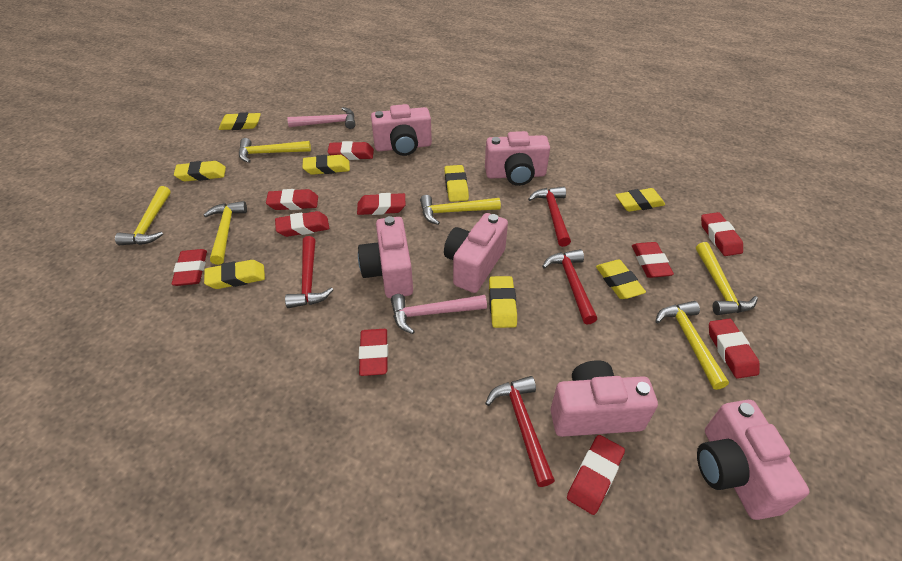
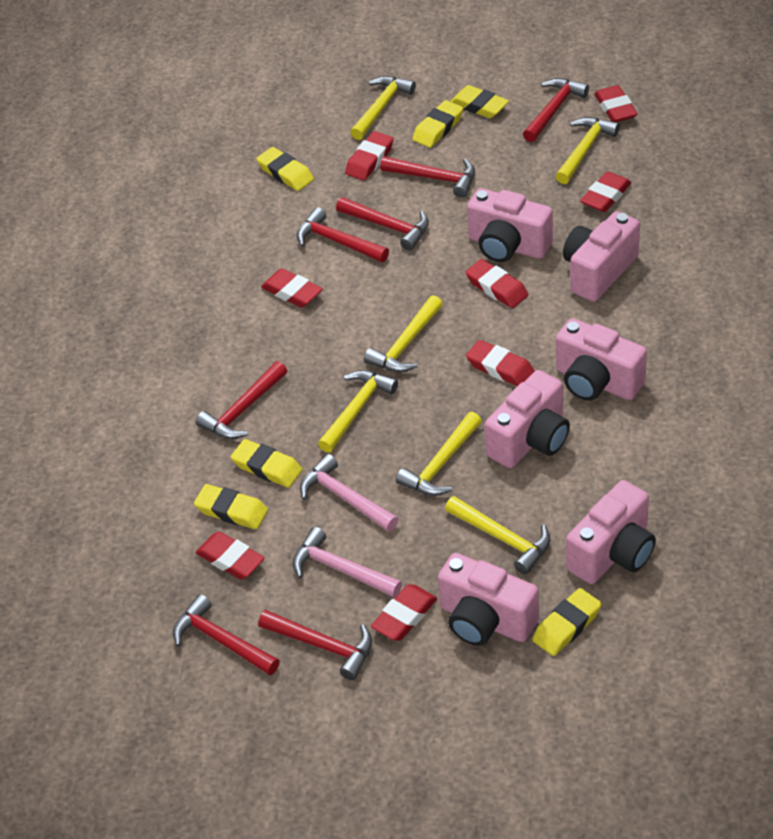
red eraser: [171,249,207,286] [266,189,318,210] [275,211,329,237] [328,141,374,160] [357,193,405,215] [359,329,388,376] [567,435,625,515] [632,242,674,278] [701,212,743,256] [709,318,760,379] = 10 -> [196,531,265,579] [261,268,323,308] [345,131,393,180] [371,584,437,641] [465,259,528,308] [466,340,535,386] [580,171,632,212] [594,85,637,122] = 8
red hammer: [285,236,333,308] [485,376,555,487] [528,187,571,247] [542,249,597,325] = 4 -> [173,594,280,675] [196,361,287,439] [258,610,372,680] [296,207,389,262] [336,197,429,251] [380,156,475,198] [523,78,589,142] = 7
yellow eraser: [174,161,226,181] [204,260,265,289] [219,112,261,130] [302,155,350,175] [444,165,469,202] [489,276,517,328] [596,260,646,299] [616,188,665,212] = 8 -> [194,484,268,529] [231,439,302,488] [257,147,314,191] [412,100,463,148] [450,85,509,118] [532,588,602,656] = 6

